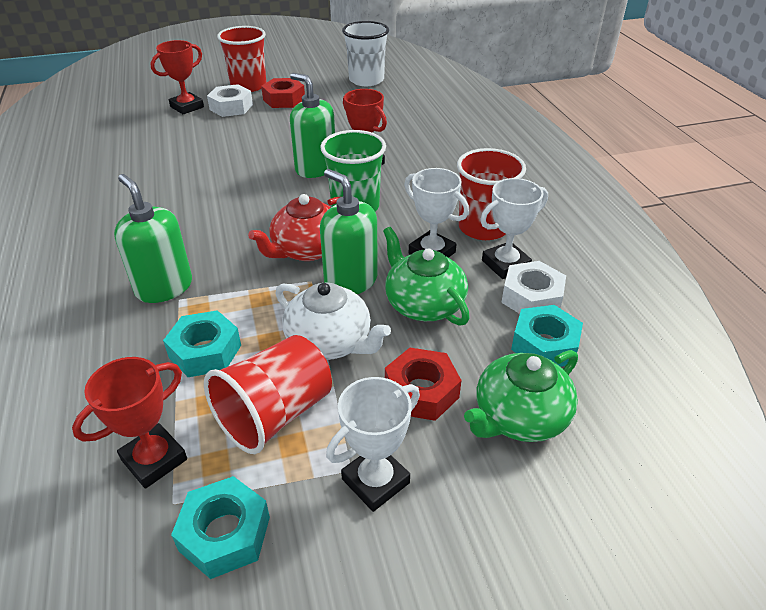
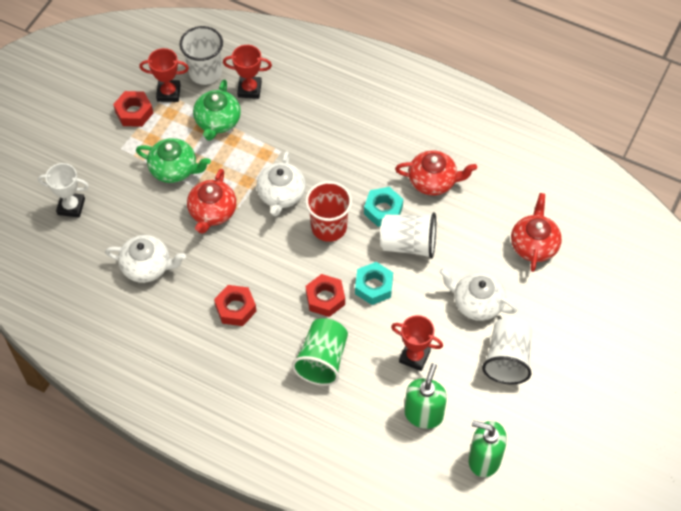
green soap dispenser: [114,174,192,303] [290,73,335,178] [320,169,378,294] = 3 -> [404,363,447,429] [468,421,507,477] = 2
red cup: [204,335,332,454] [217,26,267,92] [457,148,526,240] = 3 -> [305,181,352,242] = 1
red nut: [261,78,305,108] [385,348,462,421] = 2 -> [113,91,153,127] [214,285,257,326] [306,274,345,317] = 3
red teapot: [248,194,340,261] = 1 -> [187,169,237,234] [395,151,477,195] [511,193,562,272] = 3
turquoise nut: [163,310,241,377] [171,476,270,579] [511,305,583,367] = 3 -> [355,262,393,305] [364,187,403,227] = 2
white cup: [342,21,389,86] = 1 -> [180,26,223,85] [380,212,436,259] [482,317,532,385] = 3
white nut: [207,84,253,117] [501,261,566,314] = 2 -> none = 0
white teapot: [275,283,391,360] = 1 -> [105,235,186,283] [257,151,306,216] [439,268,517,321] = 3
white trophy: [326,377,420,512] [404,168,469,258] [480,178,548,279] = 3 -> [38,163,89,218] = 1

